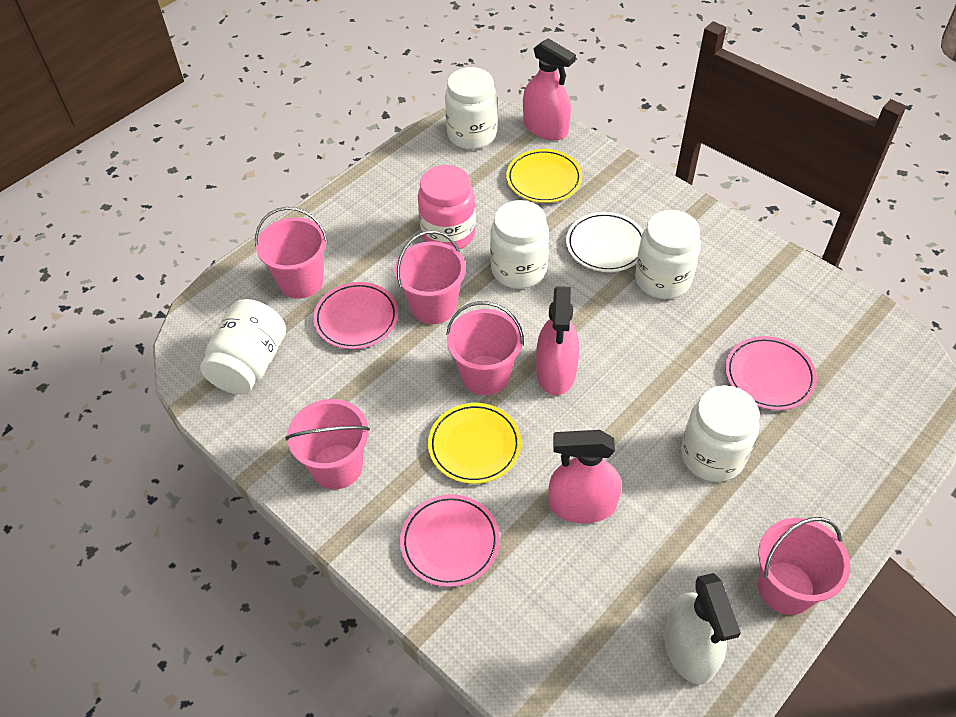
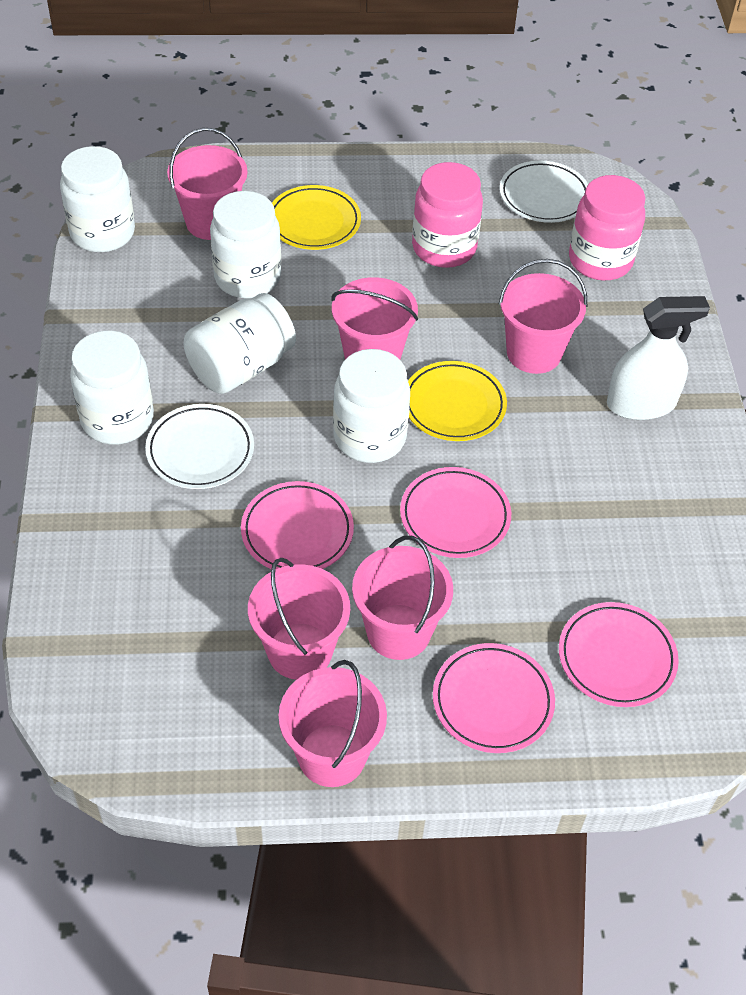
pink bucket: [255,207,328,299] [285,399,370,489] [394,231,466,324] [446,301,524,395] [758,517,850,615] = 5 -> [167,128,248,240] [248,558,350,680] [279,660,387,787] [331,277,418,359] [352,536,453,660] [499,259,587,374] = 6
pink jar: [418,165,476,250] = 1 -> [412,162,483,268] [569,175,645,280] = 2
pink plate: [313,282,398,349] [400,494,500,587] [725,336,817,410] = 3 -> [241,481,354,569] [400,467,511,558] [433,643,555,753] [559,602,679,707] = 4
pink spray bottle: [523,38,576,140] [536,286,579,395] [548,430,622,523] = 3 -> none = 0
white plate: [566,212,643,272] = 1 -> [145,404,254,489] [499,161,588,223] = 2

